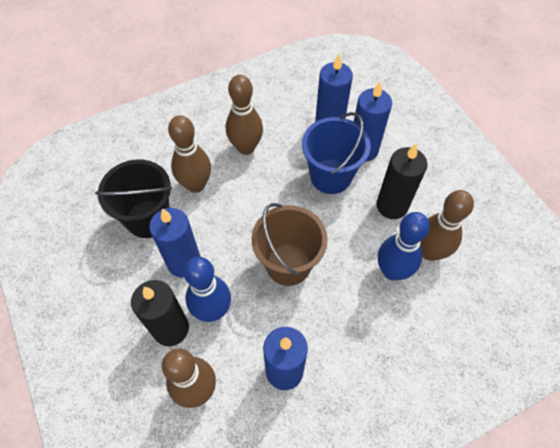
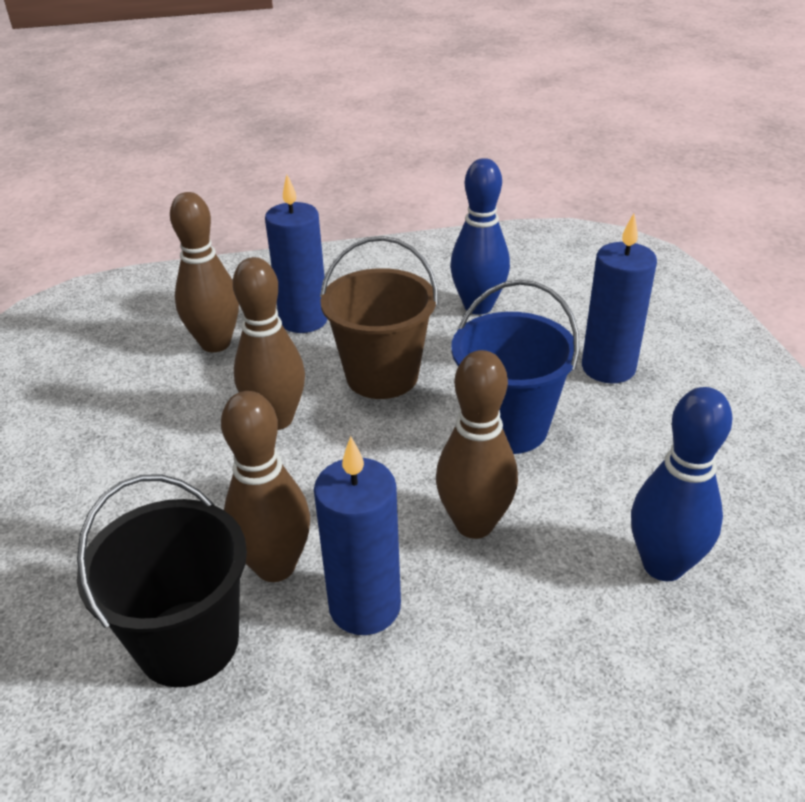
black candle: [131,280,189,346] [376,144,428,219] = 2 -> none = 0
blue candle: [149,208,201,278] [263,327,308,390] [315,54,353,122] [354,82,392,162] = 4 -> [265,175,328,333] [314,436,401,635] [582,213,657,383] = 3

